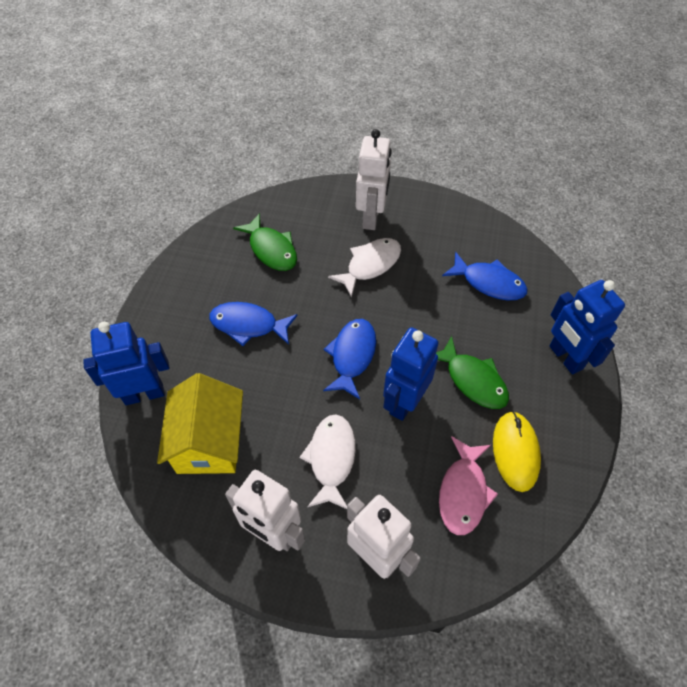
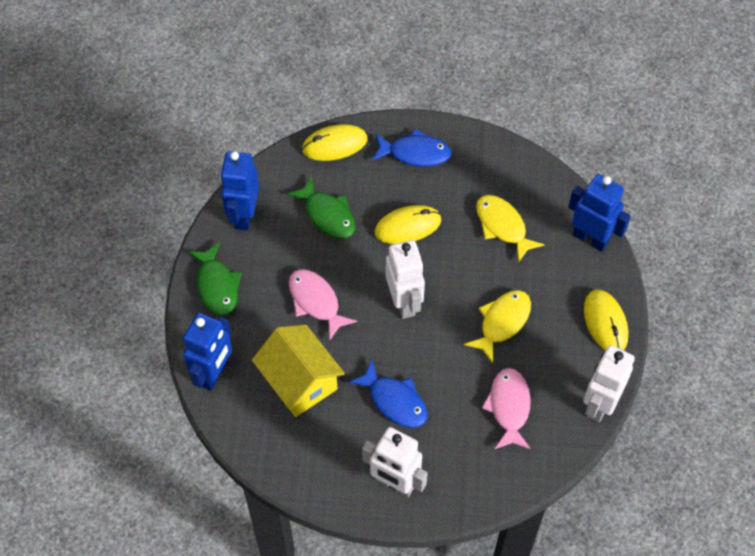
blue fish: [209,302,298,346] [323,319,376,399] [442,252,528,300] = 3 -> [348,360,427,428] [372,129,452,167] = 2
pink fish: [439,436,498,535] = 1 -> [289,269,357,340] [482,368,531,449] = 2
white fish: [299,414,356,509] [328,238,401,298] = 2 -> none = 0
yellow fish: none = 0 -> [464,290,531,363] [476,195,544,263] = 2
yellow mouse: [493,411,541,492] = 1 -> [302,124,367,161] [375,205,441,244] [584,290,628,351] = 3

